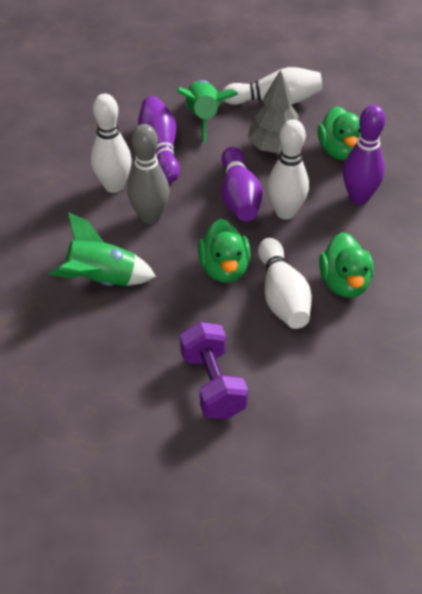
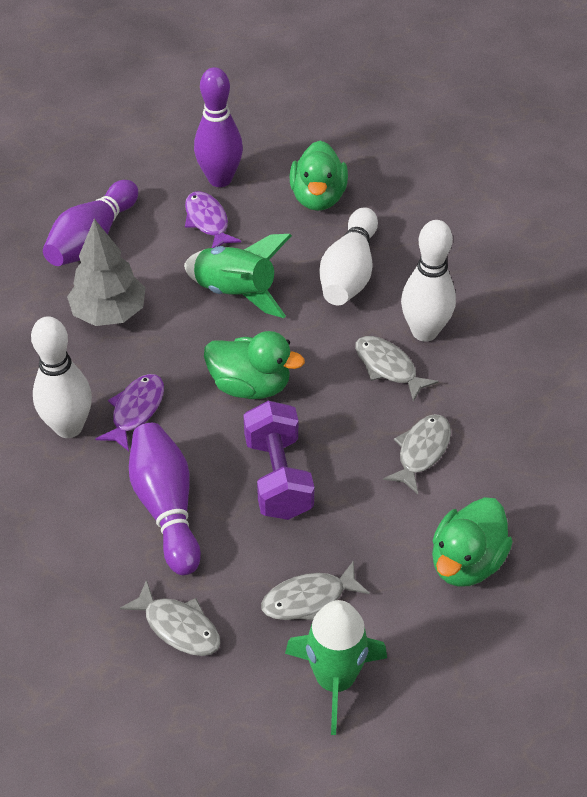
grey bowling pin: [127,124,170,224] = 1 -> none = 0
grey fish: none = 0 -> [120,579,220,656] [261,561,370,621] [355,336,438,402] [383,414,451,494] = 4
purple fish: none = 0 -> [96,374,164,451] [185,191,241,248] = 2
white bowling pin: [91,94,132,193] [222,67,322,105] [258,238,312,329] [267,119,309,220] = 4 -> [31,316,92,438] [319,208,378,305] [401,220,456,342] = 3

